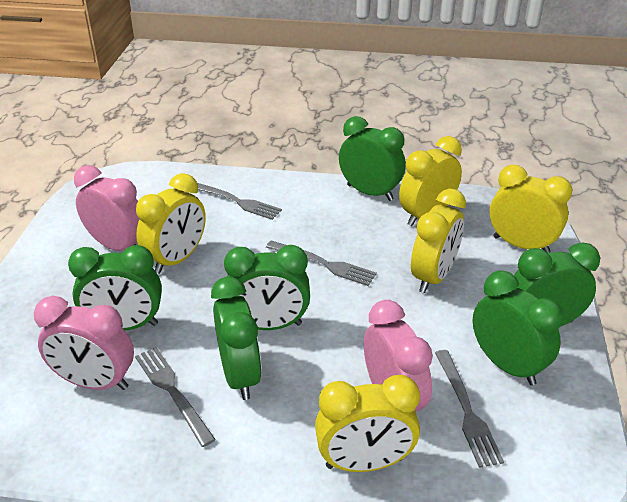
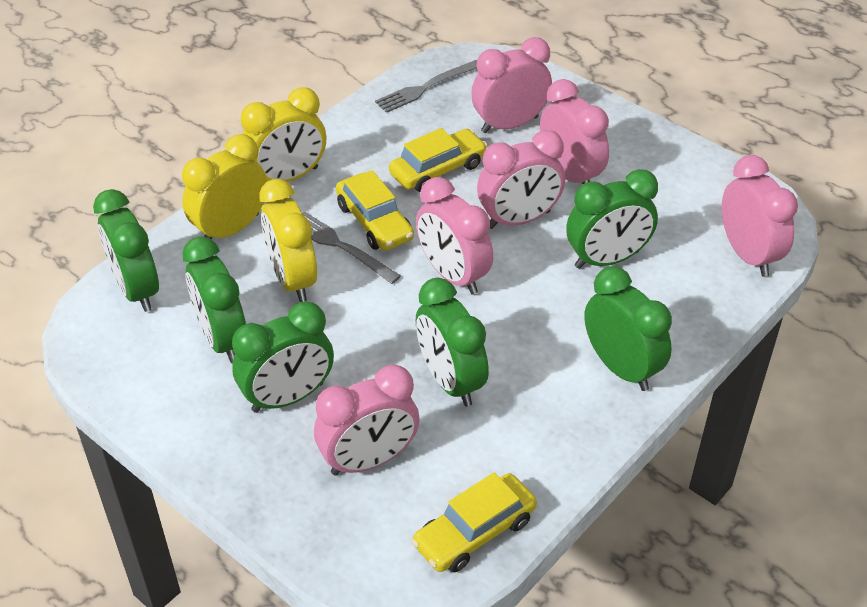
grey fork: [135,347,216,447] [197,183,282,220] [266,241,377,286] [435,350,504,468] = 4 -> [302,211,401,284] [375,60,477,113] = 2
pink clock: [34,296,134,390] [74,165,139,251] [364,300,433,411] = 3 -> [314,364,420,476] [416,177,493,295] [471,37,552,133] [477,130,565,229] [540,79,609,184] [722,155,798,277] = 6
yellow car: none = 0 -> [336,170,414,251] [389,128,487,192] [411,472,537,573] = 3
yellow clock: [136,173,206,274] [315,375,420,472] [399,136,462,226] [411,189,466,293] [490,165,572,253] = 5 -> [182,134,267,240] [241,87,326,182] [259,179,317,302] = 3

